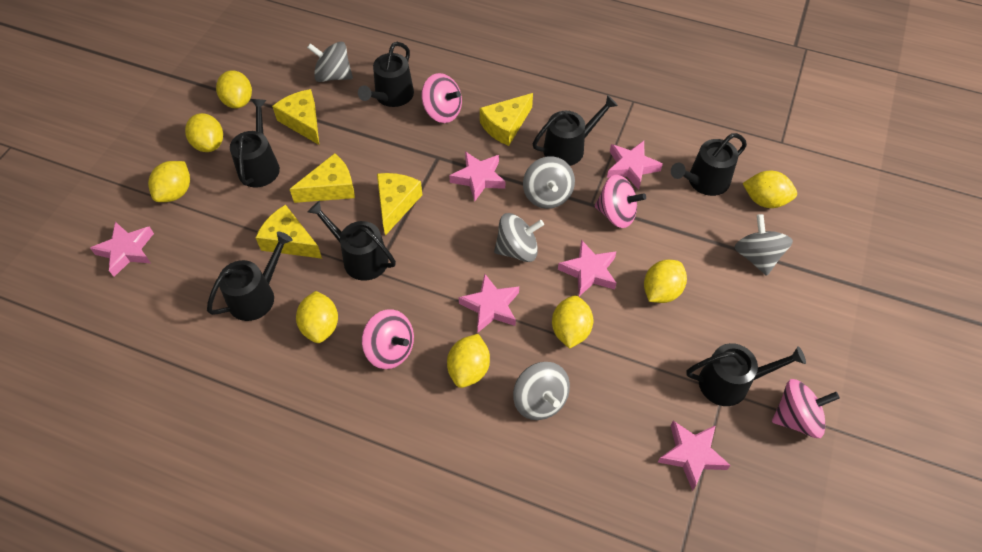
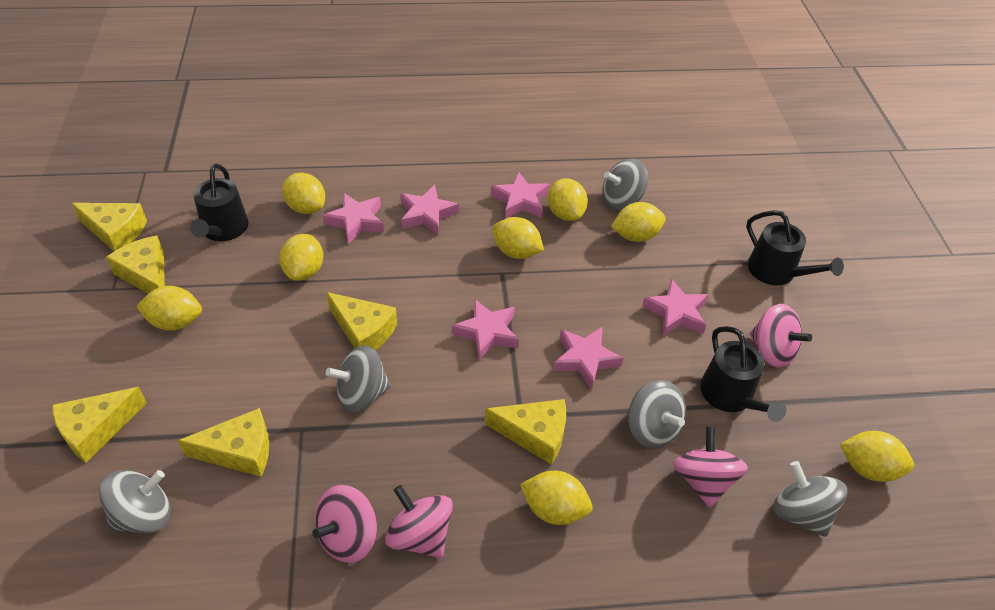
black watering can: [207,232,293,321] [230,99,280,188] [308,201,396,281] [358,42,414,107] [533,95,618,166] [671,133,747,196] [686,343,806,406] = 7 -> [190,164,249,241] [700,326,786,422] [746,210,844,285] = 3
yellow cheese: [255,205,322,259] [272,89,319,145] [290,153,355,203] [377,173,422,236] [480,93,533,146] = 5 -> [52,387,147,463] [71,203,147,251] [106,236,165,294] [178,408,269,477] [326,292,397,350] [485,399,566,465] = 6

